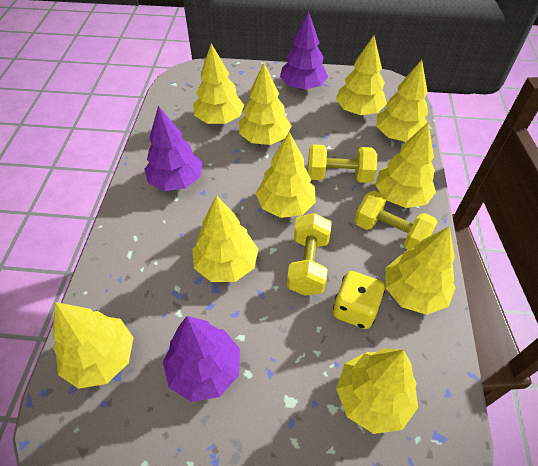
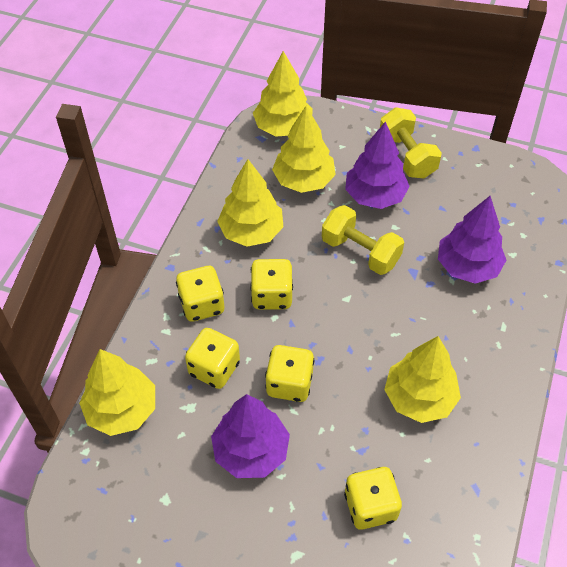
yellow dice: [333,271,385,329] = 1 -> [176,266,224,322] [185,328,240,389] [250,259,293,310] [265,345,315,402] [344,467,402,529] = 5
yellow dumbbell: [287,213,332,296] [308,144,377,183] [355,190,437,250] = 3 -> [322,205,404,275] [380,107,442,178] = 2
yellow tree: [53,302,134,389] [192,196,259,282] [193,44,244,124] [239,63,292,145] [256,132,316,218] [336,35,387,115] [336,348,418,434] [375,122,436,208] [377,60,430,142] [385,226,456,315] = 10 -> [79,349,155,436] [217,159,283,247] [253,51,313,137] [272,106,336,193] [384,336,461,423] = 5

